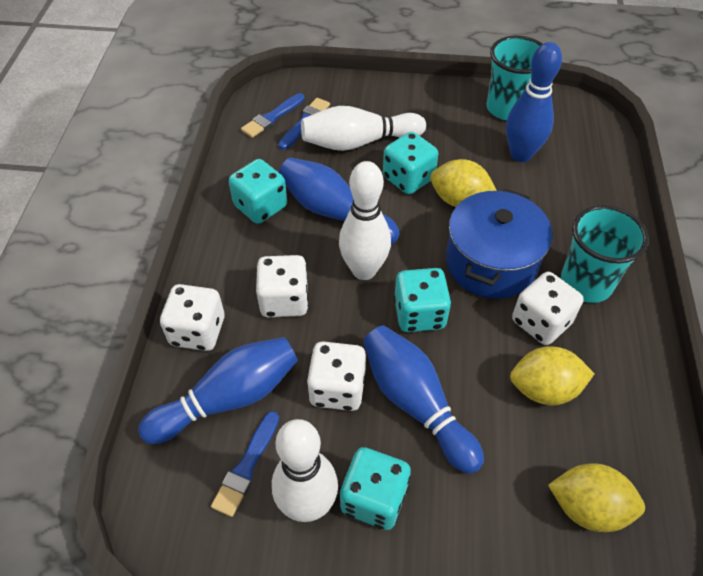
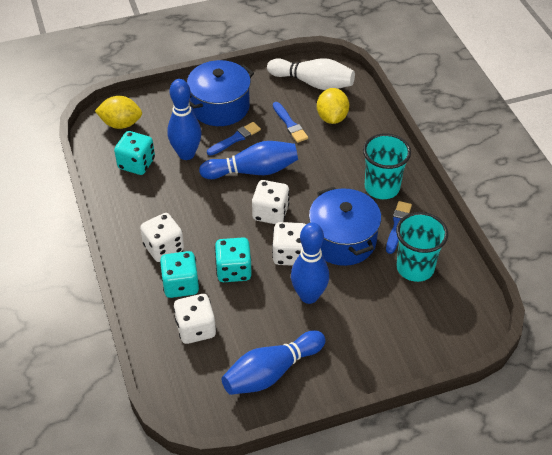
blue pot: [446,189,553,299] = 1 -> [187,60,254,126] [309,187,381,266] = 2
turquoise dice: [229,159,287,224] [340,447,411,530] [383,132,438,194] [394,268,451,332] = 4 -> [114,131,155,175] [160,251,199,298] [215,238,252,282] = 3
white bowling pin: [272,419,338,522] [301,106,426,151] [339,161,391,280] = 3 -> [267,58,355,90] = 1
yellow lemon: [430,159,497,207] [510,346,594,405] [548,463,645,532] = 3 -> [95,96,142,129] [317,88,349,124] = 2

